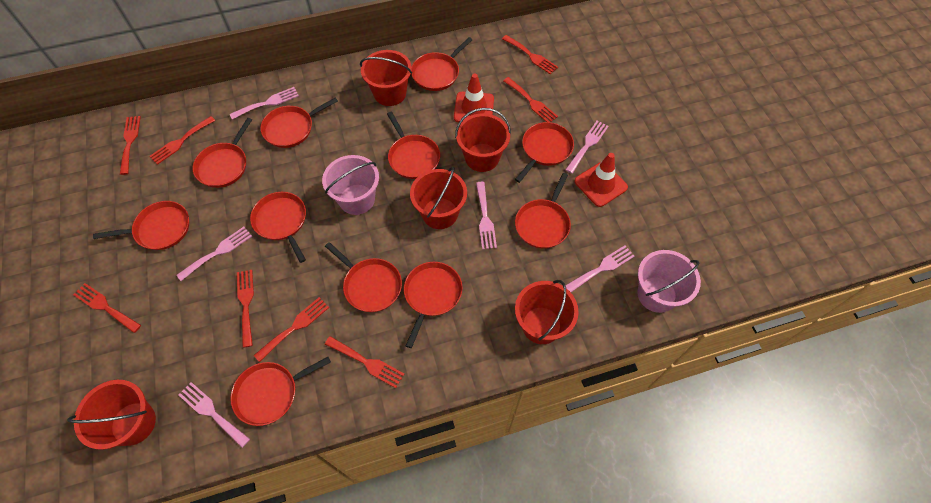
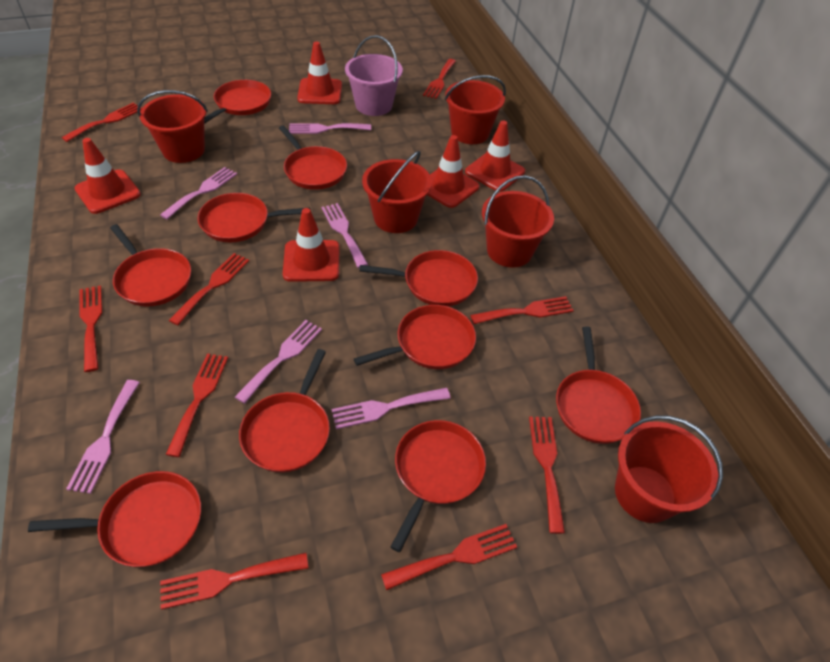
pink bucket: [322,155,379,215] [637,250,701,313] = 2 -> [345,35,403,116] = 1
red fork: [73,283,141,333] [120,116,141,175] [149,116,216,165] [237,270,254,348] [254,297,329,362] [325,336,404,388] [502,35,558,74] [504,77,558,122] = 8 -> [61,103,142,142] [79,285,102,372] [160,553,308,610] [166,353,228,457] [169,253,249,325] [381,524,517,590] [423,59,456,99] [470,296,574,324] [529,417,565,534] = 9
red pan: [93,201,189,250] [193,118,252,188] [230,357,331,426] [250,192,306,263] [261,97,338,148] [325,242,402,312] [387,112,440,179] [404,262,463,348] [411,37,472,91] [515,122,574,183] [515,173,571,249] = 11 -> [28,471,201,567] [110,224,191,306] [197,193,310,242] [204,80,271,124] [239,349,330,472] [279,125,347,190] [354,305,476,369] [359,250,478,306] [390,420,486,552] [556,327,641,444] = 10
red traffic cone: [454,74,494,122] [574,153,628,207] = 2 -> [75,138,141,214] [283,208,339,282] [297,41,342,104] [427,135,480,208] [465,121,525,192] = 5

